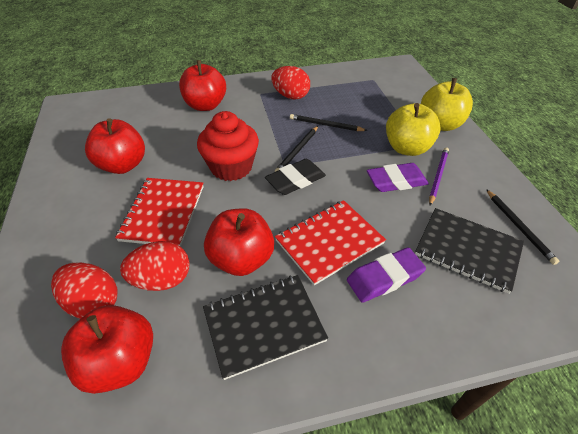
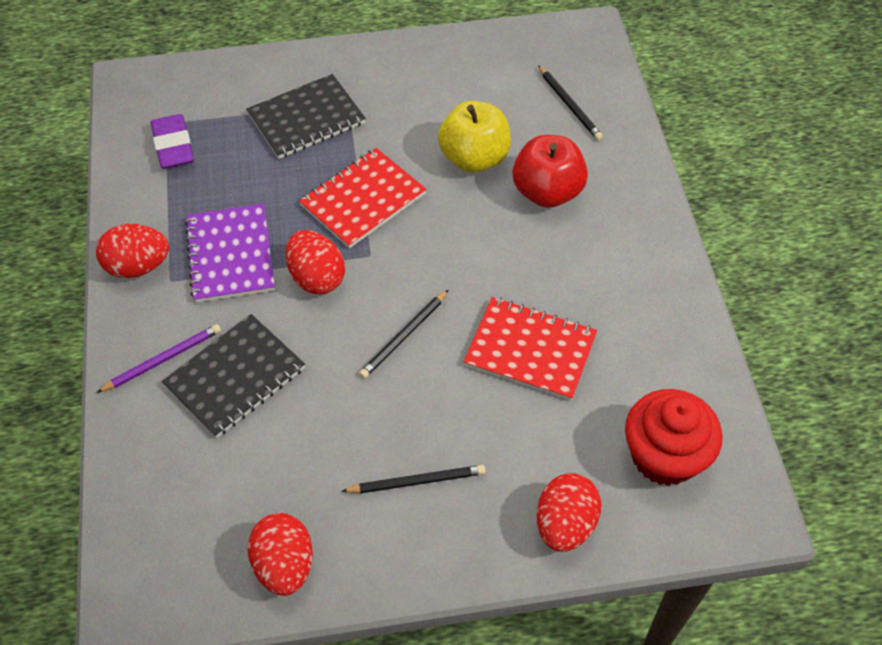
black eraser: [265,159,326,195] = 1 -> none = 0
purple eraser: [347,247,426,303] [367,163,429,192] = 2 -> [151,114,194,169] = 1
purple notebook: none = 0 -> [185,204,275,303] = 1
red apple: [61,305,153,394] [85,118,145,174] [179,60,226,111] [204,208,274,276] = 4 -> [513,135,588,208] = 1
red egg: [51,262,117,319] [120,241,190,291] [271,66,310,100] = 3 -> [96,224,169,278] [248,513,313,596] [286,230,345,294] [537,473,602,552] = 4
yellow apple: [386,103,441,156] [421,78,473,131] = 2 -> [438,101,511,173] = 1

